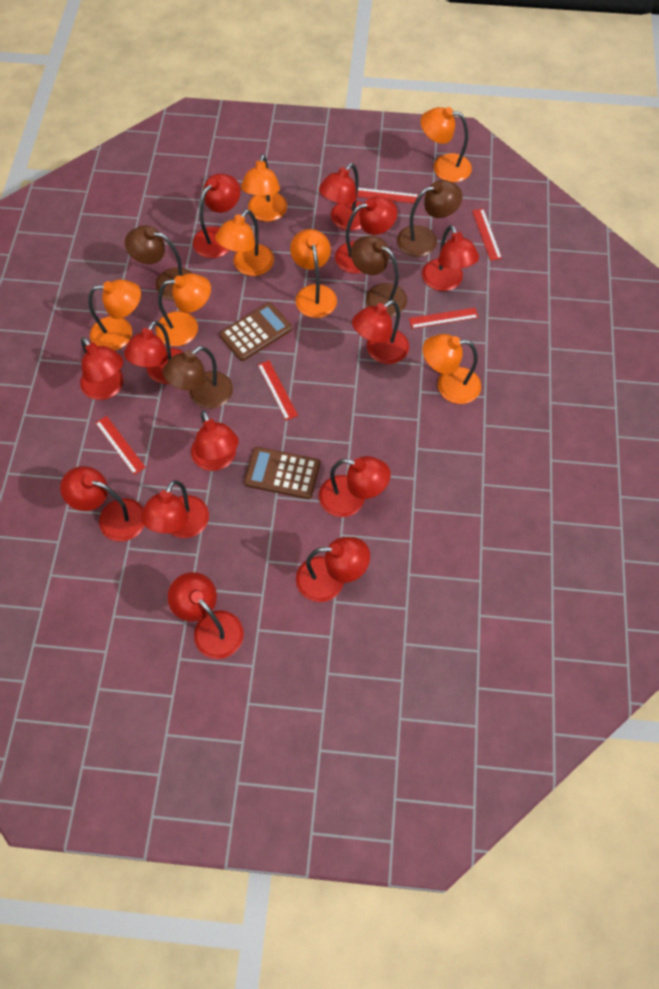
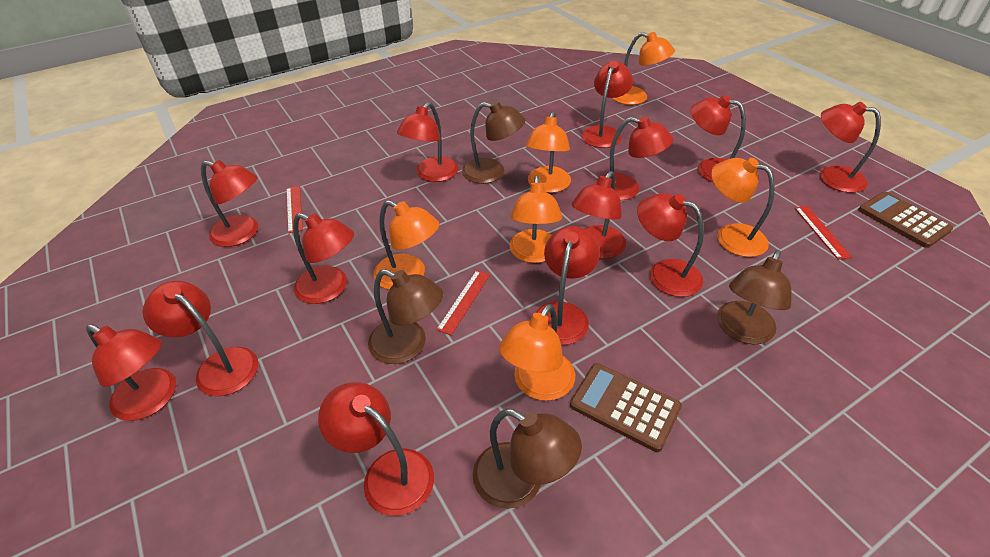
orange lamp: [88,279,141,351] [156,273,211,346] [215,210,274,276] [241,154,287,222] [290,229,337,318] [420,107,472,182] [423,334,481,404] = 7 -> [373,200,439,290] [499,304,575,401] [509,176,562,263] [525,112,571,193] [612,32,675,105] [711,158,775,257] = 6
red ruler: [96,416,146,475] [258,360,298,421] [357,188,419,203] [409,308,478,329] [472,209,502,261] = 5 -> [286,186,303,233] [436,270,490,335] [795,206,852,260] = 3

